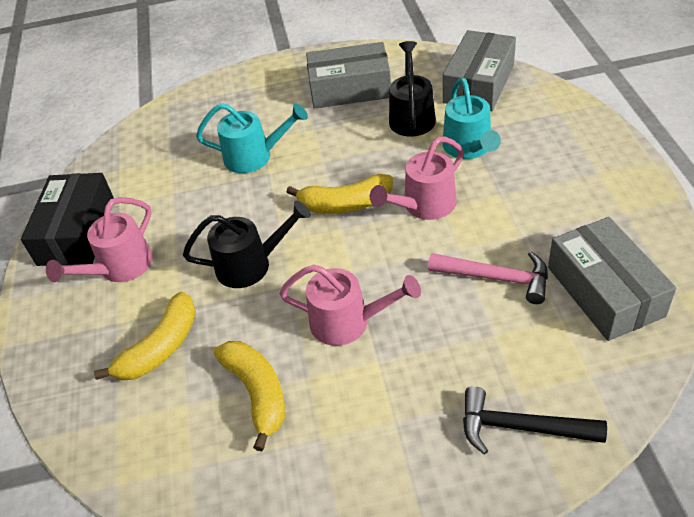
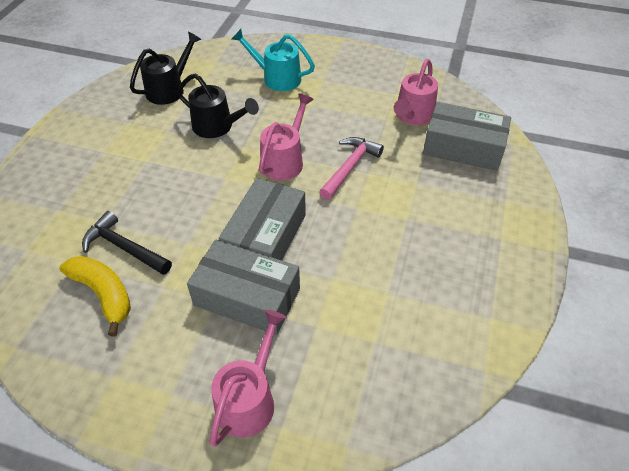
black box: [21,173,114,266] = 1 -> none = 0
turquoise watering can: [196,103,308,173] [442,78,501,159] = 2 -> [232,29,315,91] = 1
yellow banana: [94,292,196,381] [214,341,285,451] [287,174,393,214] = 3 -> [60,256,131,337] = 1

